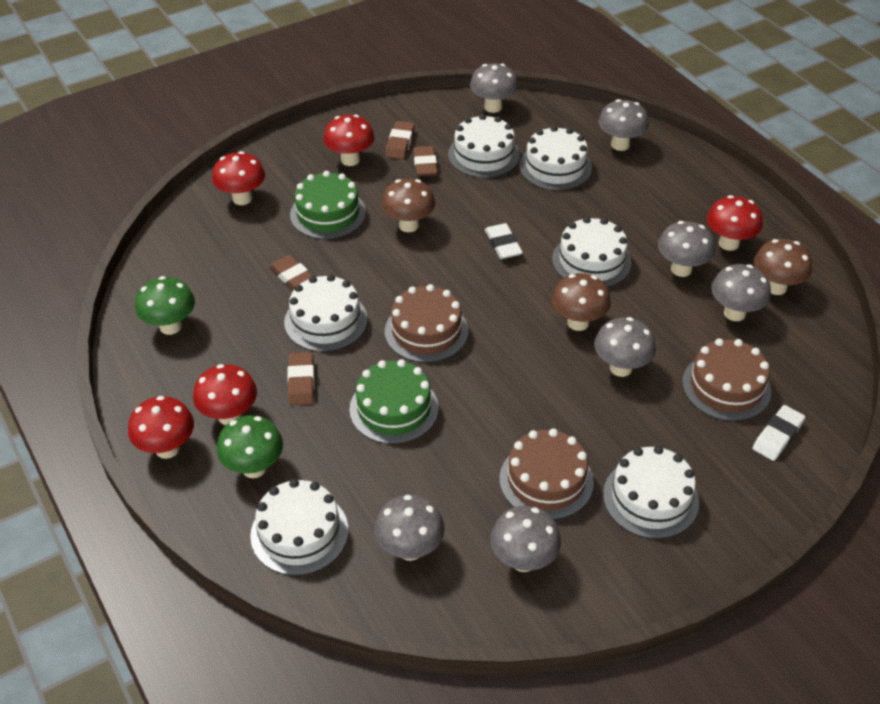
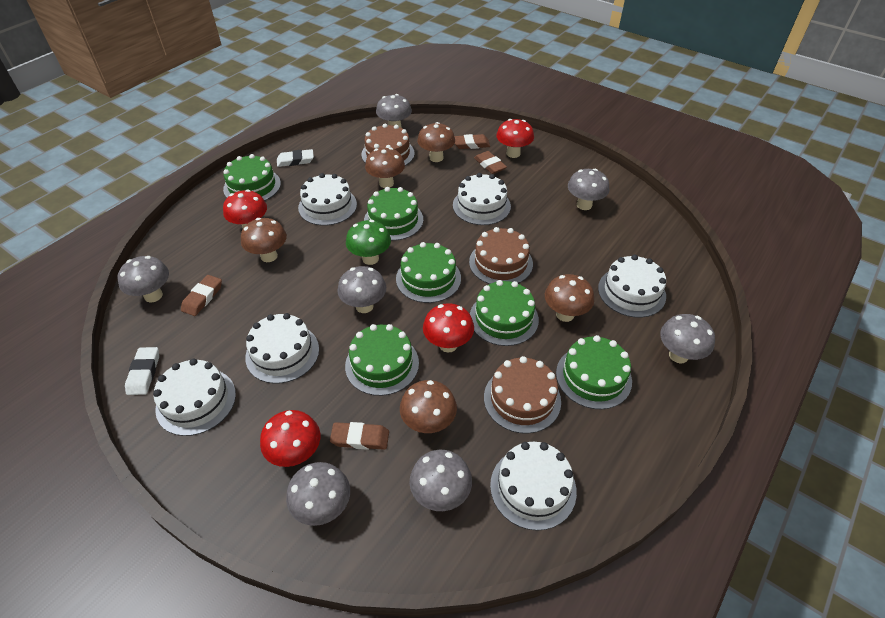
brown mushroom: [381,178,435,232] [552,273,611,331] [754,239,812,295] = 3 -> [241,218,287,262] [365,147,405,188] [400,380,457,433] [417,122,455,162] [545,274,594,322] = 5
green cake: [290,171,366,239] [349,359,439,444] = 2 -> [223,154,281,201] [345,324,419,396] [364,187,423,241] [396,242,461,303] [470,280,539,346] [556,335,632,409] = 6
green mushroom: [135,276,195,335] [217,415,283,478] = 2 -> [346,220,391,265] = 1
red mushroom: [128,396,194,459] [193,364,257,425] [212,151,265,205] [324,115,374,166] [707,195,763,251] = 5 -> [223,190,267,228] [260,410,320,467] [423,303,474,352] [496,119,534,158] = 4

